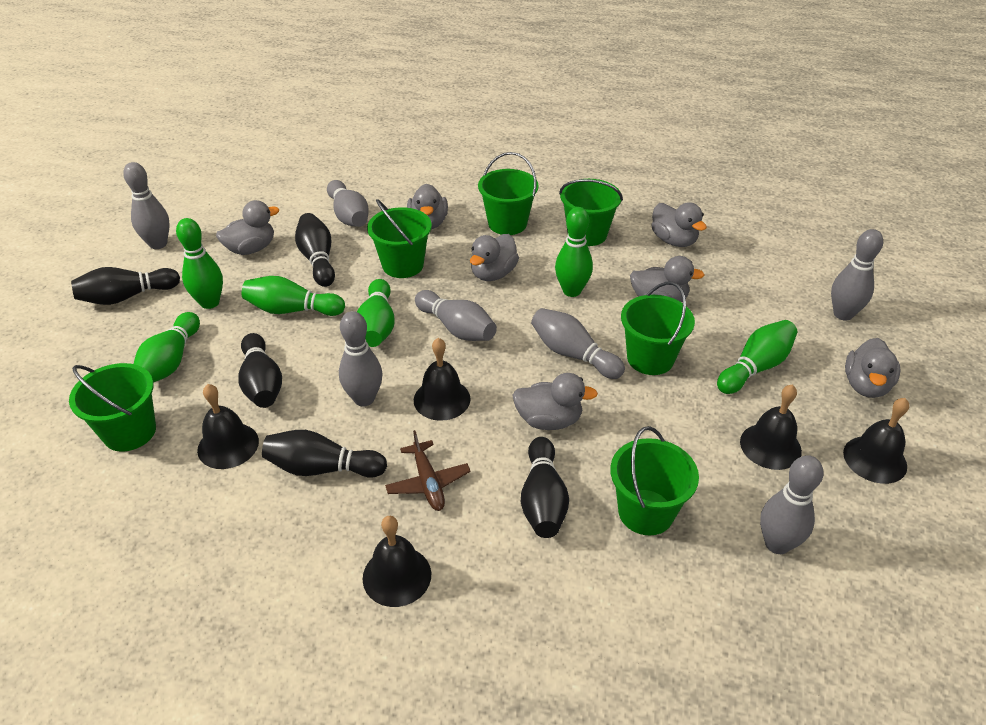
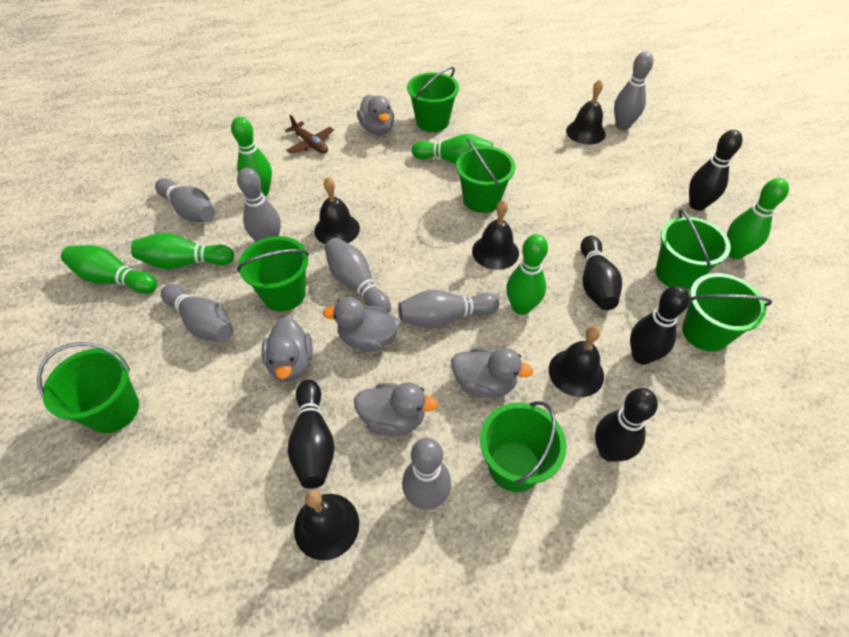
green bucket: [69,363,156,452] [367,199,432,278] [478,152,538,235] [559,179,623,246] [610,426,699,535] [621,282,695,375] = 6 -> [37,342,139,433] [237,236,309,311] [407,67,459,132] [456,139,516,213] [480,401,567,492] [656,209,731,290] [682,273,772,352] = 7
grey duck: [216,200,279,255] [407,184,448,229] [470,234,519,281] [512,373,598,430] [630,256,705,302] [651,202,707,247] [845,338,901,398] = 7 -> [262,317,313,382] [323,297,400,352] [354,382,438,436] [357,95,394,135] [451,348,533,398] = 5

